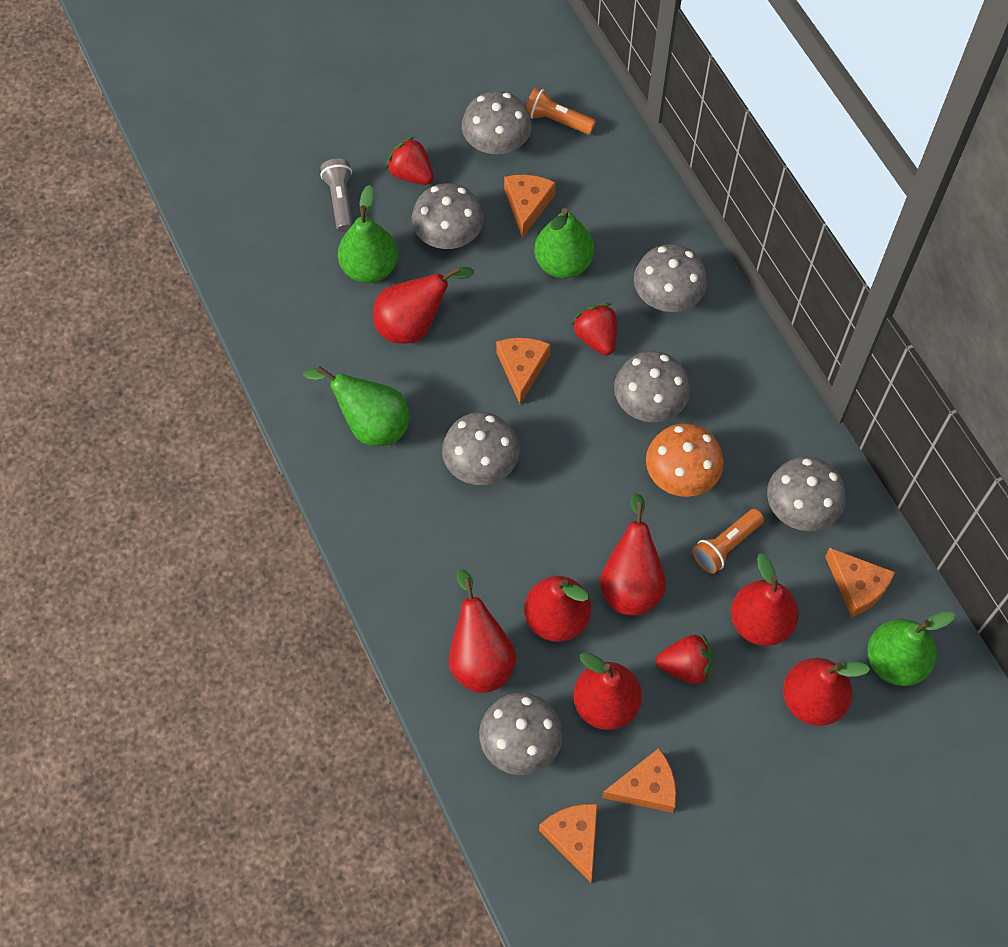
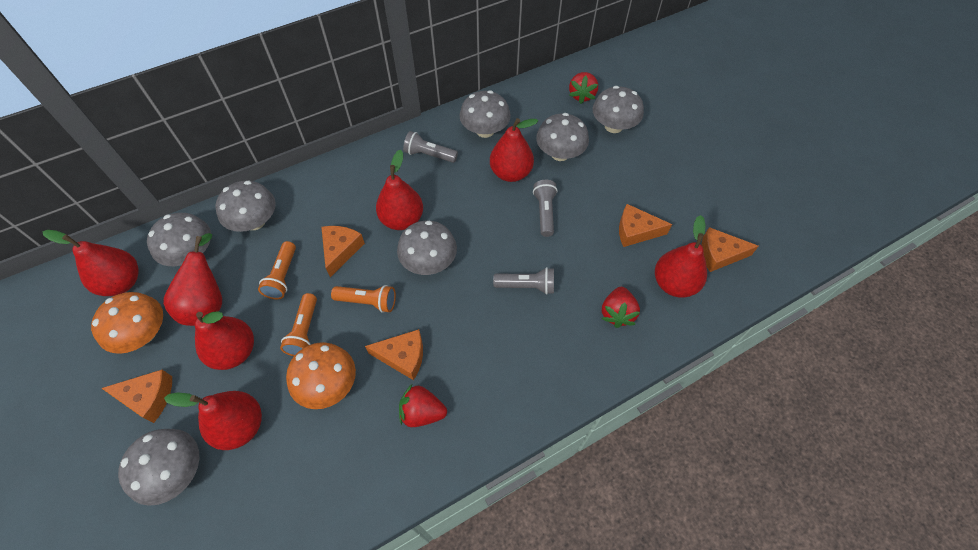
green pear: [303,366,410,446] [338,185,398,283] [534,208,594,278] [868,611,955,686] = 4 -> none = 0
grey flashlight: [320,158,353,232] = 1 -> [403,131,458,163] [493,267,554,295] [533,180,558,237] = 3
orange flashlight: [526,87,596,135] [692,509,764,574] = 2 -> [258,241,296,299] [280,293,317,356] [331,285,396,313] = 3
orange mushroom: [646,423,724,497] = 1 -> [91,292,163,354] [286,342,356,409] = 2

